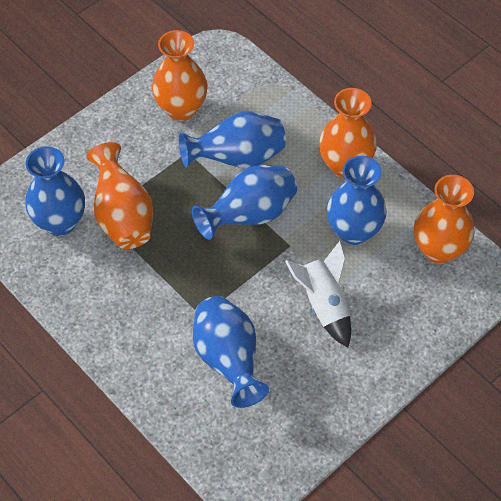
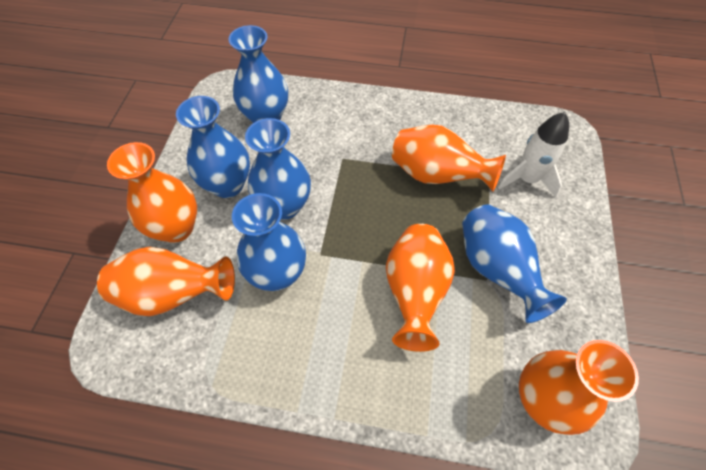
orange vase: [86,142,153,249] [152,30,208,121] [319,88,377,178] [414,175,474,264] = 4 -> [97,247,235,316] [107,142,197,243] [386,224,455,352] [392,125,506,191] [519,340,639,435] = 5

